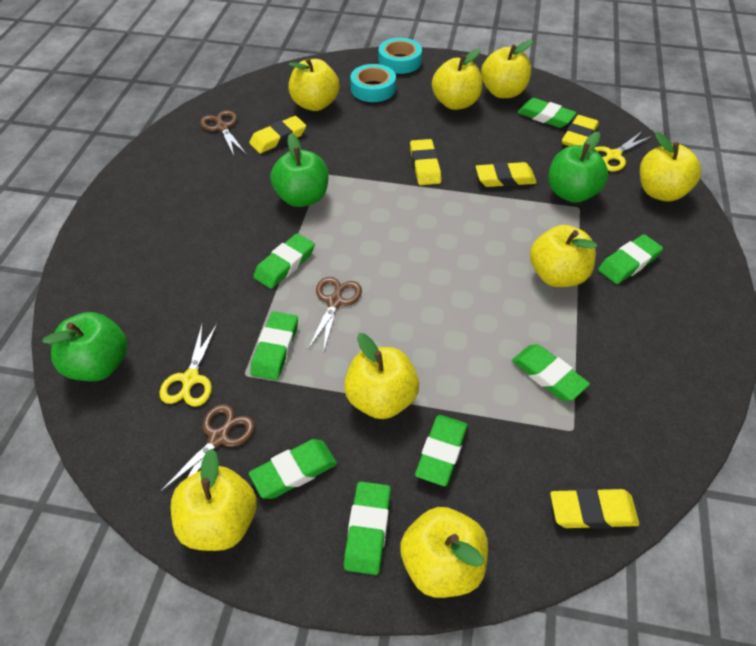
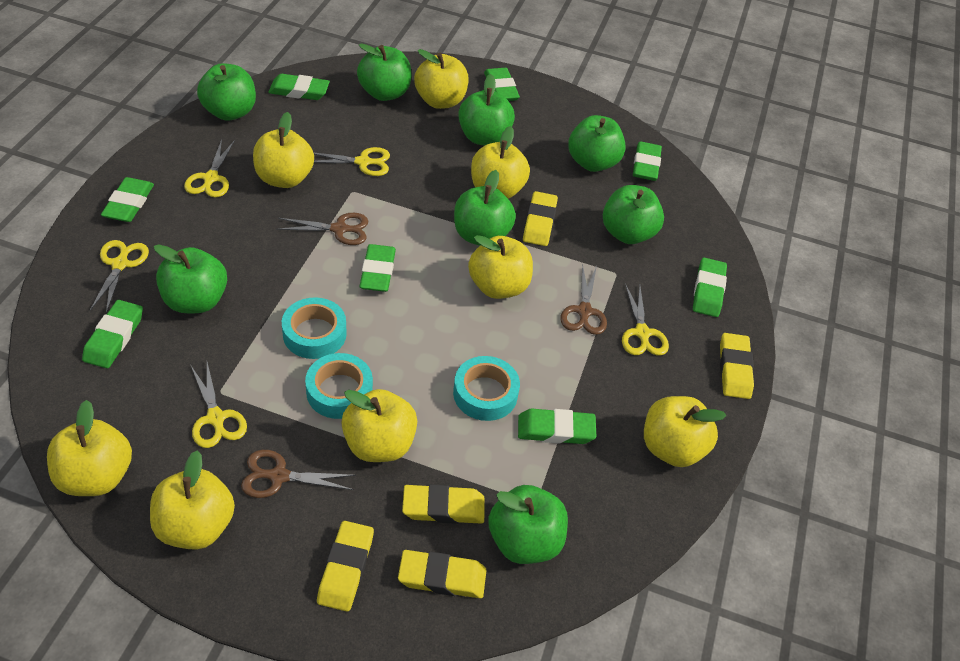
green apple: [42,312,128,381] [270,133,328,207] [548,132,608,203] = 3 -> [154,244,227,314] [197,63,256,121] [357,43,411,101] [454,170,516,246] [458,74,515,145] [488,485,568,564] [568,115,626,172] [603,185,664,244] = 8
turquoise tape: [350,64,396,102] [379,38,422,74] = 2 -> [282,297,347,359] [305,353,373,419] [453,356,520,421] = 3
yellow scissors: [159,324,217,407] [595,132,652,172] = 2 -> [90,240,149,313] [184,139,235,197] [190,362,247,448] [314,147,390,176] [622,284,669,356] = 5

